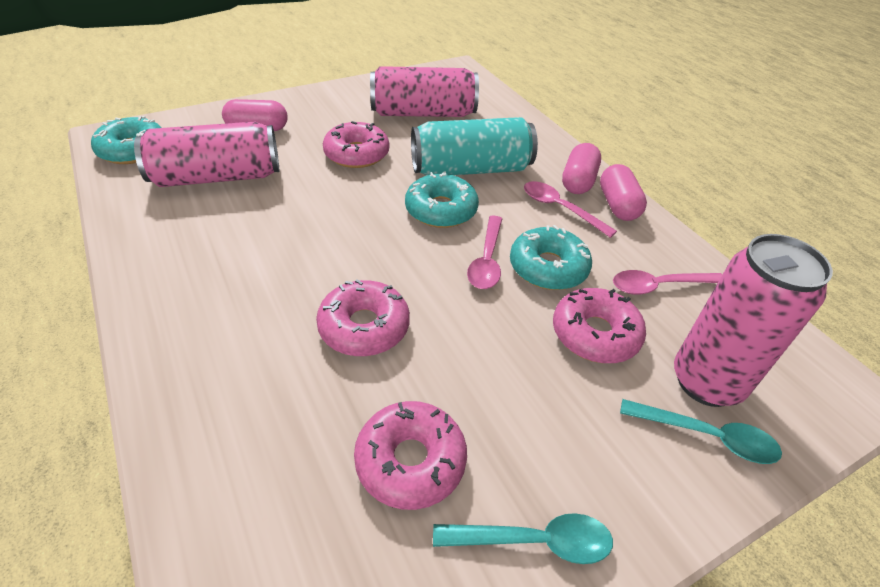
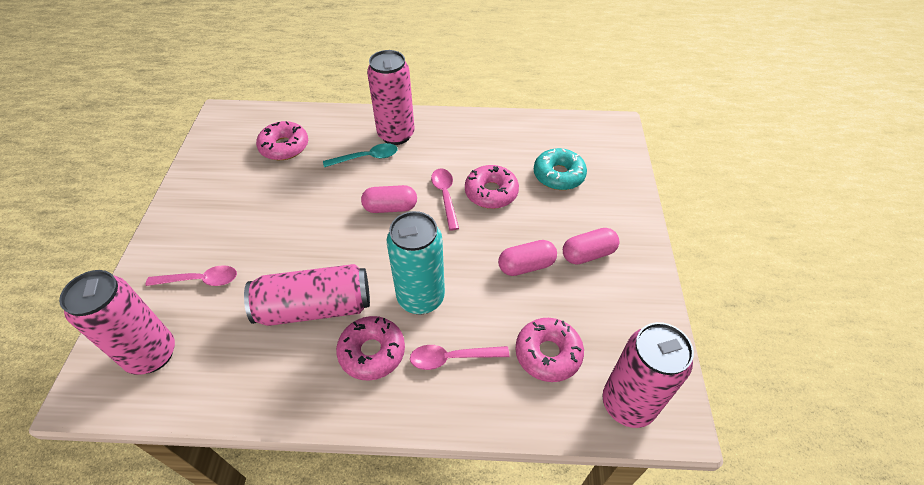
pink can: [134,122,279,187] [370,66,479,117] [674,234,833,407] = 3 -> [59,270,175,375] [244,264,370,326] [367,50,415,145] [602,322,694,428] = 4
turquoise donut: [91,116,161,164] [405,171,479,228] [510,225,592,290] = 3 -> [534,148,587,190] = 1
turquoise spoon: [433,513,613,564] [620,399,782,464] = 2 -> [323,143,398,167] = 1

